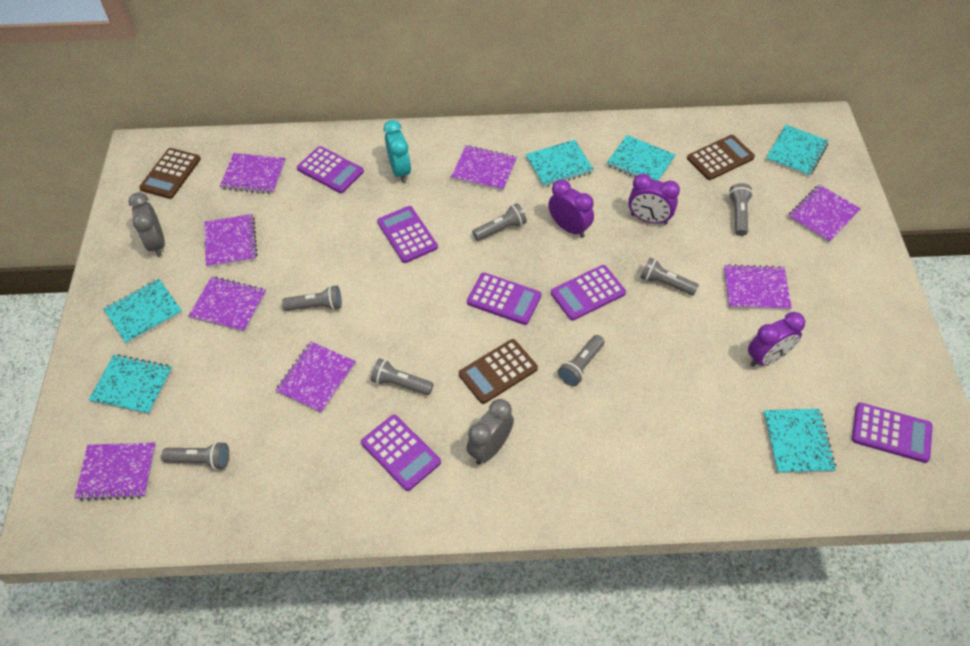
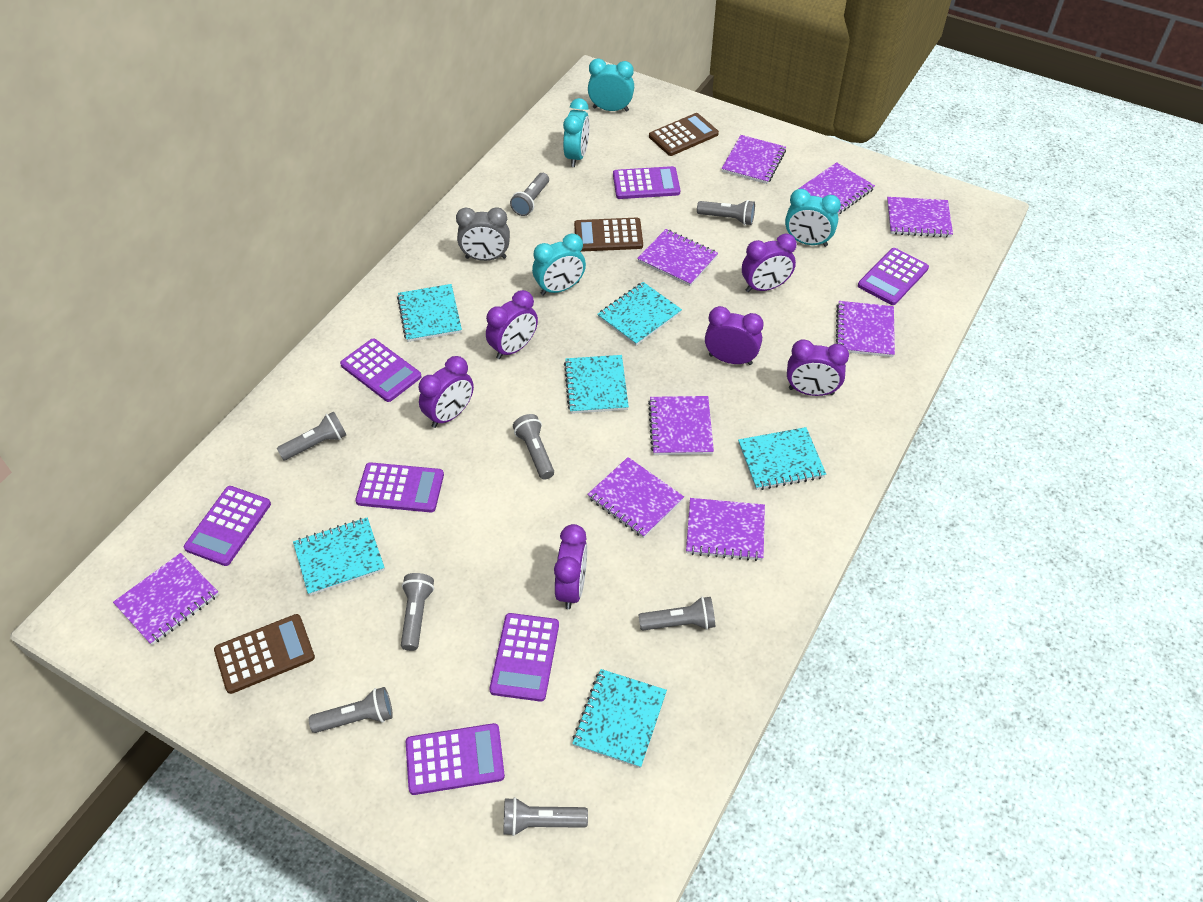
grey clock: [128,192,165,257] [466,399,514,465] = 2 -> [456,207,510,261] = 1
grey flashlight: [161,441,229,470] [282,285,342,311] [371,358,434,395] [472,203,527,241] [558,335,605,386] [640,257,699,296] [729,183,753,236] = 7 -> [277,411,346,460] [309,687,393,733] [401,573,434,651] [504,797,588,836] [510,173,549,216] [513,414,554,480] [639,597,715,630] [697,200,755,225] = 8
purple calculator: [297,146,364,193] [361,415,441,491] [377,206,438,263] [467,273,541,325] [551,265,626,321] [852,403,933,463] = 6 -> [184,486,271,566] [340,338,422,402] [355,462,444,512] [406,723,505,795] [489,613,559,702] [613,166,680,199] [858,248,929,305] = 7
purple clock: [548,179,594,238] [628,174,680,225] [748,312,805,367] = 3 -> [418,356,474,428] [486,290,538,359] [554,524,587,609] [705,306,764,365] [742,234,797,292] [787,339,849,396] = 6
purple notebook: [74,442,156,501] [188,276,266,332] [204,214,257,268] [220,153,286,194] [275,341,356,413] [451,145,517,191] [724,264,792,310] [788,185,861,243] = 8 -> [113,553,219,645] [587,457,684,538] [637,229,718,286] [648,396,714,455] [686,498,765,561] [722,135,786,184] [799,162,875,214] [836,301,895,357] [887,197,953,238] = 9
turquoise clock: [384,120,411,183] = 1 -> [532,234,586,296] [563,98,590,167] [588,59,634,112] [785,189,841,247] = 4

